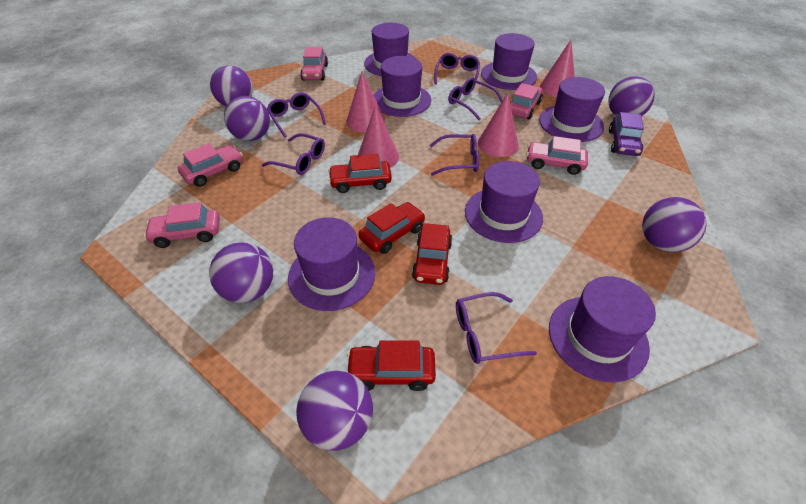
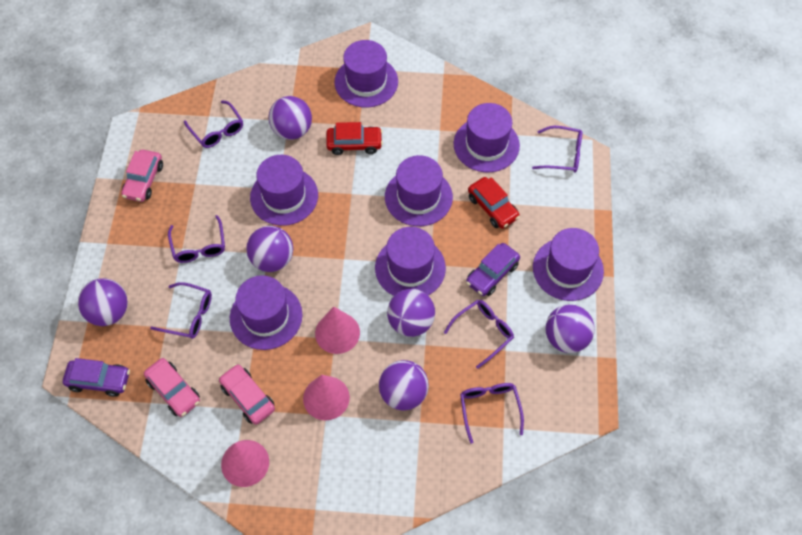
pink car: [144,202,220,248] [178,143,243,187] [300,47,328,80] [510,83,543,120] [526,136,588,175] = 5 -> [121,150,163,202] [144,358,200,417] [219,364,275,425] = 3
pink cone: [346,71,385,132] [358,105,399,168] [478,93,519,157] [540,40,575,97] = 4 -> [221,440,269,487] [303,375,350,420] [315,307,360,354] = 3
purple car: [609,112,644,156] = 1 -> [63,358,130,397] [466,243,520,296] = 2
red car: [328,154,392,193] [346,340,436,391] [358,202,425,254] [412,223,452,285] = 4 -> [326,122,383,155] [468,177,520,229] = 2

